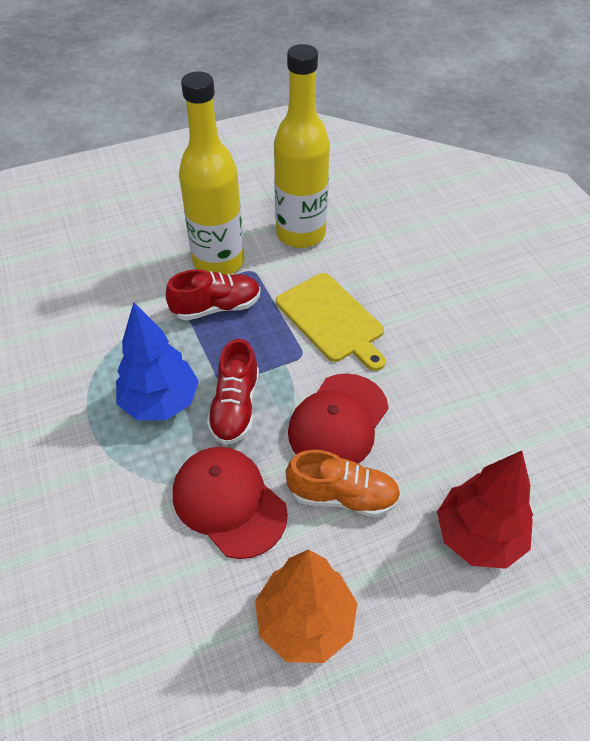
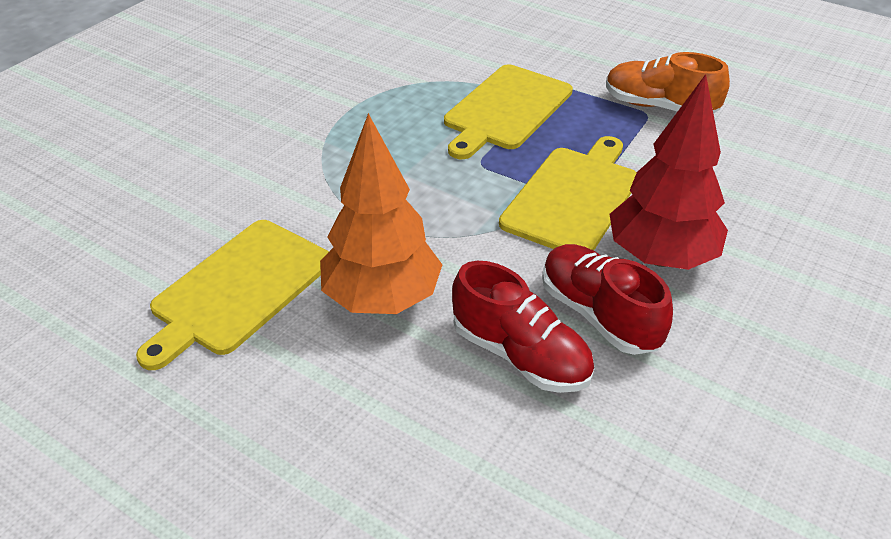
blue tree: [116,302,199,420] = 1 -> none = 0
red cap: [173,447,288,559] [288,374,389,464] = 2 -> none = 0
yellow bottle: [179,71,244,275] [274,44,330,248] = 2 -> none = 0
yellow cutting board: [276,273,386,371] = 1 -> [136,220,329,370] [444,64,573,159] [499,136,637,251] = 3

